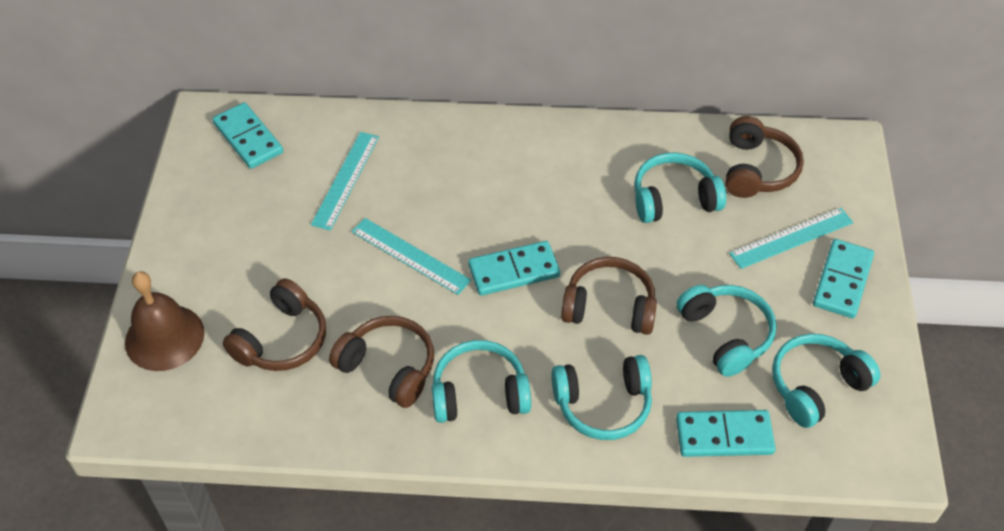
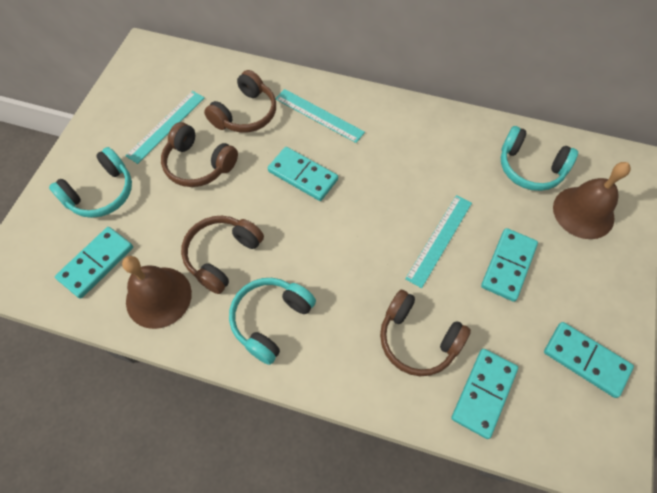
brown bell: [125,271,204,371] = 1 -> [122,256,192,329] [553,162,631,239] = 2
turquoise domino: [212,102,283,169] [468,241,560,296] [676,410,776,457] [813,239,874,318] = 4 -> [55,227,133,299] [268,147,338,201] [451,349,518,439] [481,228,538,302] [544,322,634,398] = 5
turquoise headphones: [432,340,531,423] [551,355,652,440] [634,152,726,223] [676,285,776,377] [772,334,880,428] = 5 -> [49,147,132,218] [229,278,316,365] [501,126,578,191] = 3

